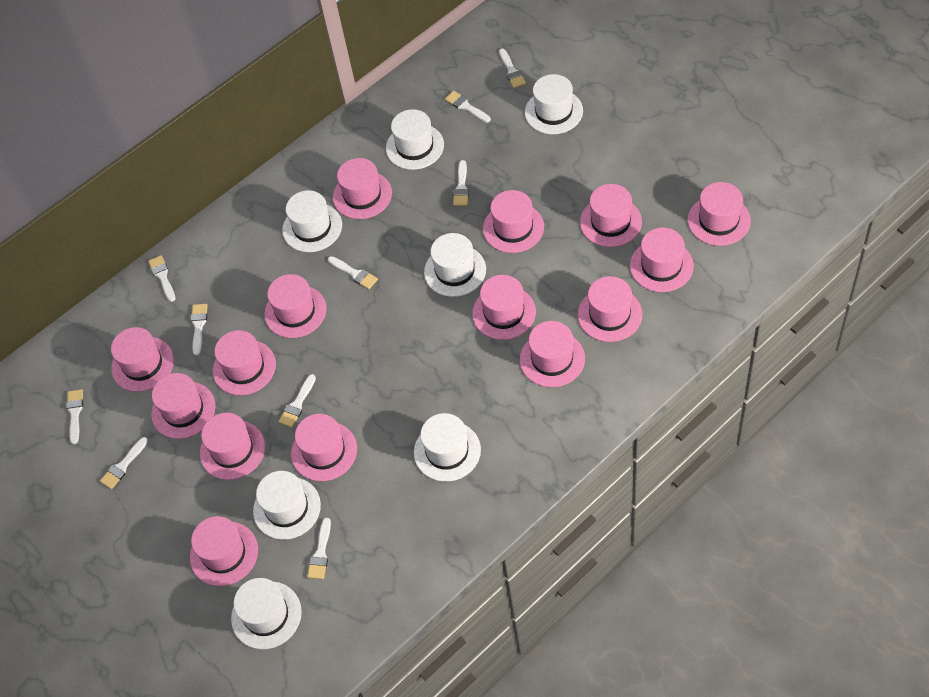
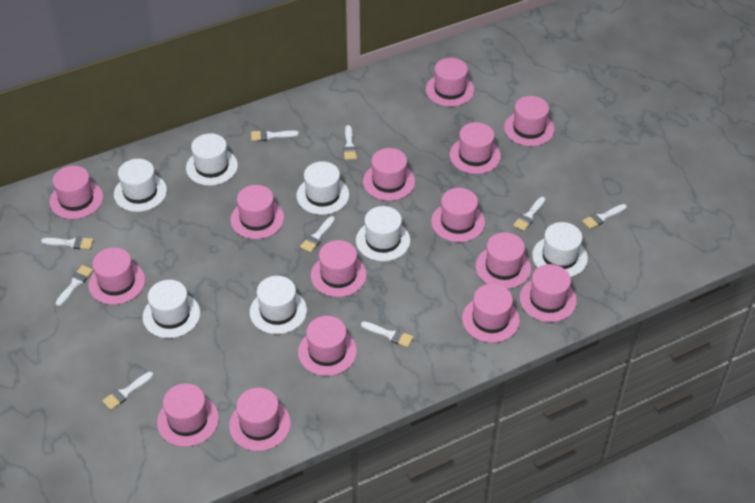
white brush: [66,389,83,445] [100,437,148,489] [148,255,175,302] [191,304,208,356] [278,374,316,427] [307,518,331,579] [328,256,378,289] [445,91,491,123] [453,160,469,206] [499,49,526,88] = 10 -> [41,237,93,249] [55,265,93,306] [102,372,153,410] [251,130,299,141] [300,216,335,253] [343,125,357,160] [361,321,414,347] [513,197,546,231] [582,204,627,229] = 9

